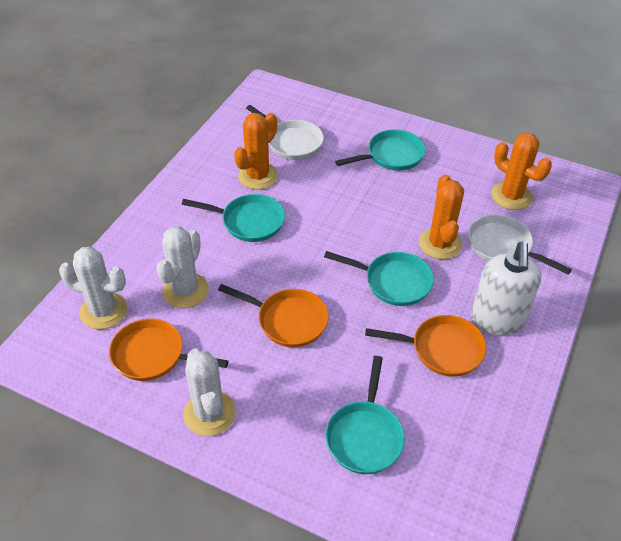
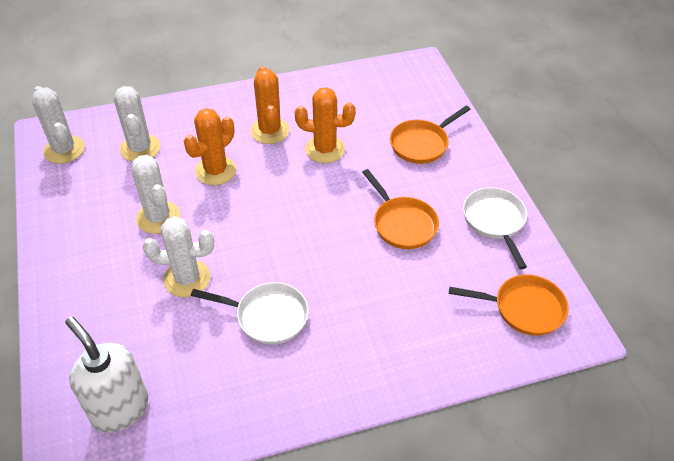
turquoise pan: [182,194,285,242] [324,251,434,306] [326,356,405,474] [335,129,426,171] = 4 -> none = 0
white cactus: [59,247,127,329] [156,227,209,308] [183,348,236,436] = 3 -> [32,86,85,164] [114,86,160,162] [132,155,180,234] [143,216,214,297] = 4

